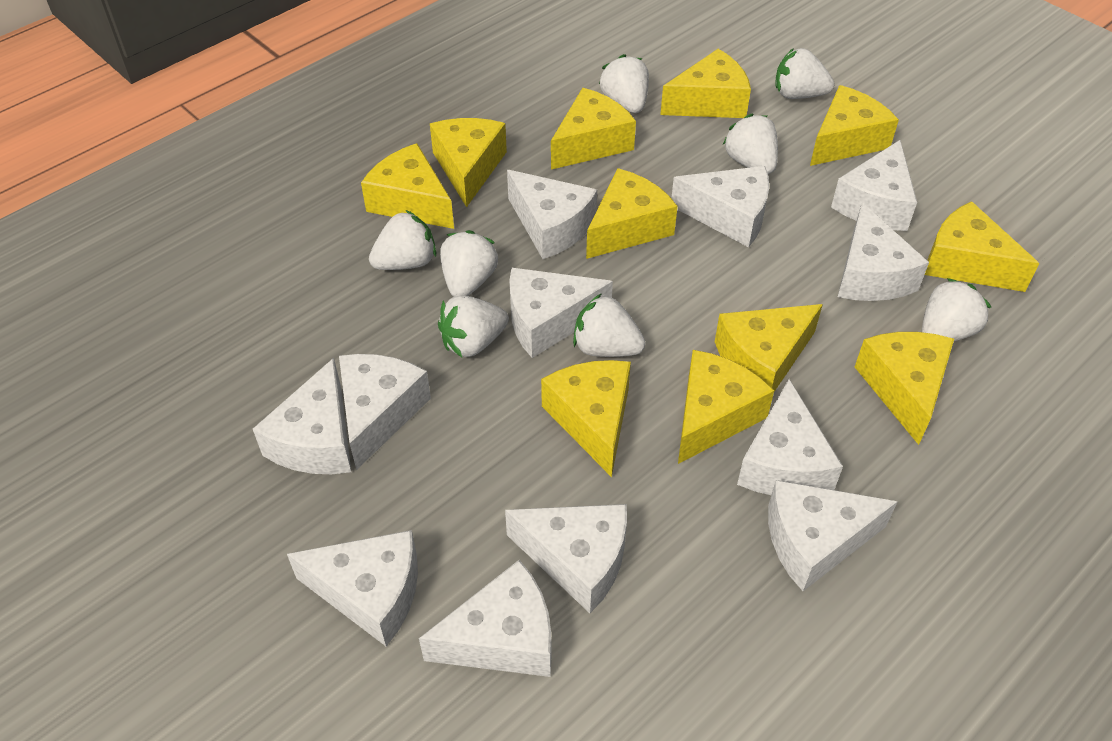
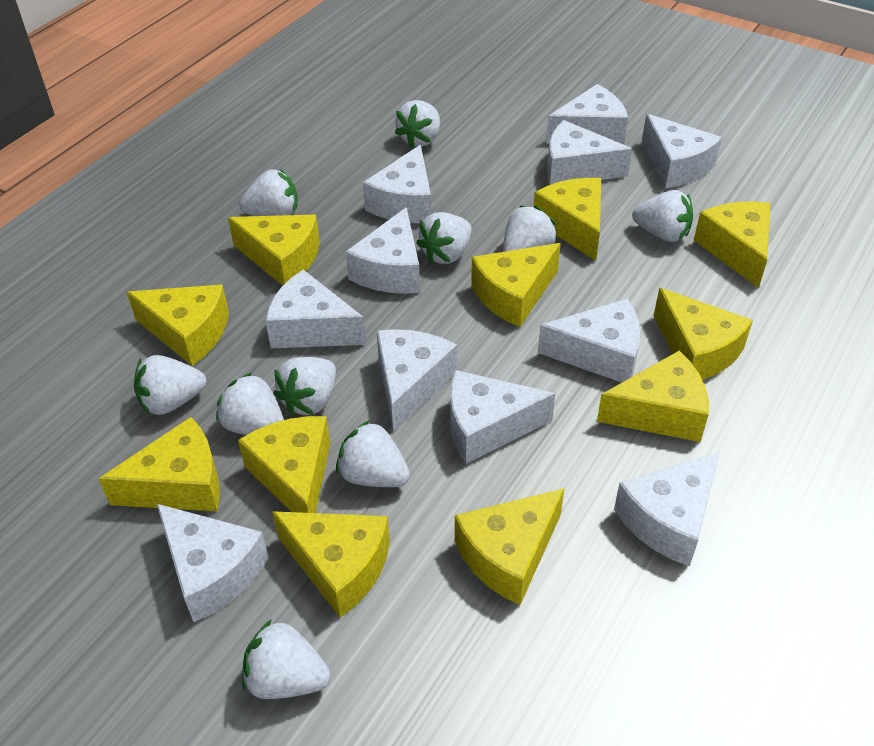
white cheese: [253,358,351,474] [287,530,418,646] [339,354,431,470] [419,560,552,677] [505,504,627,613] [507,170,597,259] [509,268,613,358] [671,166,769,247] [737,379,843,495] [768,480,898,591] [831,140,917,231] [838,203,929,301] = 12 -> [157,504,269,622] [265,270,366,349] [346,207,420,294] [363,145,431,223] [376,329,457,432] [450,370,555,464] [538,299,640,383] [546,84,628,145] [547,120,632,185] [614,452,720,566] [642,114,722,188] = 11
white strawberry: [369,210,436,270] [438,295,509,357] [440,230,498,297] [573,293,646,357] [599,54,649,113] [723,114,778,174] [775,48,834,99] [922,278,991,341] = 8 -> [134,355,206,415] [216,373,284,435] [239,169,298,216] [242,619,331,699] [273,357,336,416] [336,420,410,487] [395,100,440,148] [416,212,472,264] [503,206,558,252] [632,190,693,242] = 10

